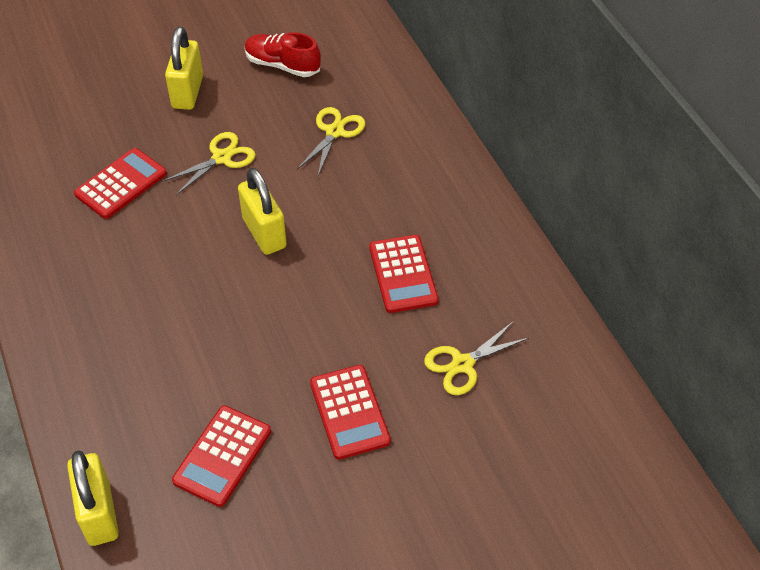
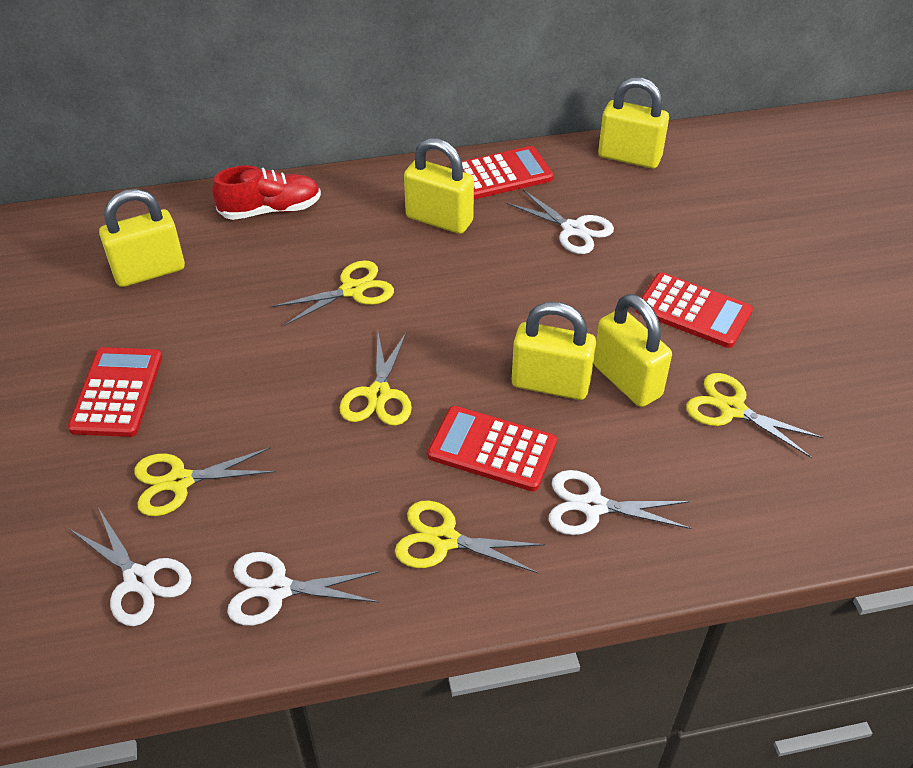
white scissors: none = 0 -> [69,507,191,626] [227,552,380,626] [507,190,614,254] [549,470,691,535] = 4
yellow padlock: [67,450,119,546] [165,27,203,110] [238,168,287,255] = 3 -> [99,189,185,287] [404,138,474,234] [512,302,596,400] [594,294,672,407] [598,77,669,169] = 5
yellow scissors: [162,132,256,195] [297,107,365,176] [424,321,530,395] = 3 -> [134,447,276,516] [272,260,394,326] [340,331,412,426] [395,500,545,573] [686,373,824,458] = 5

